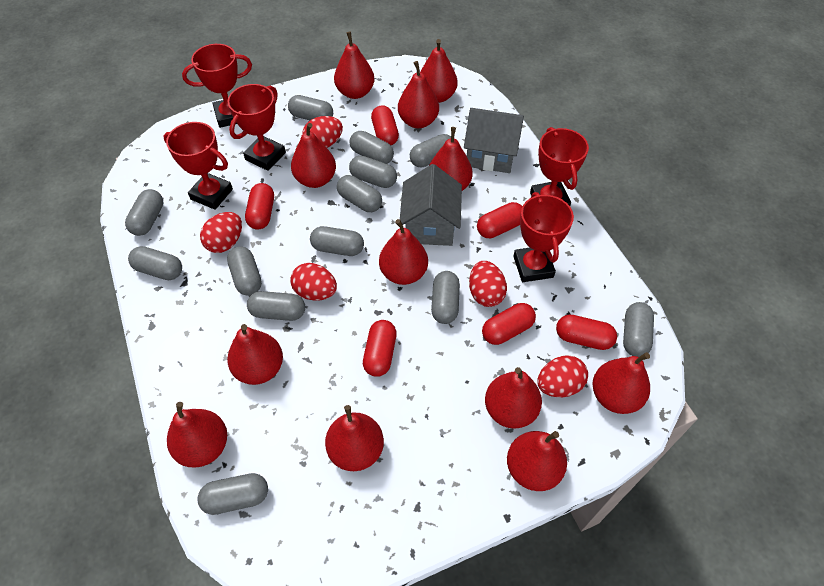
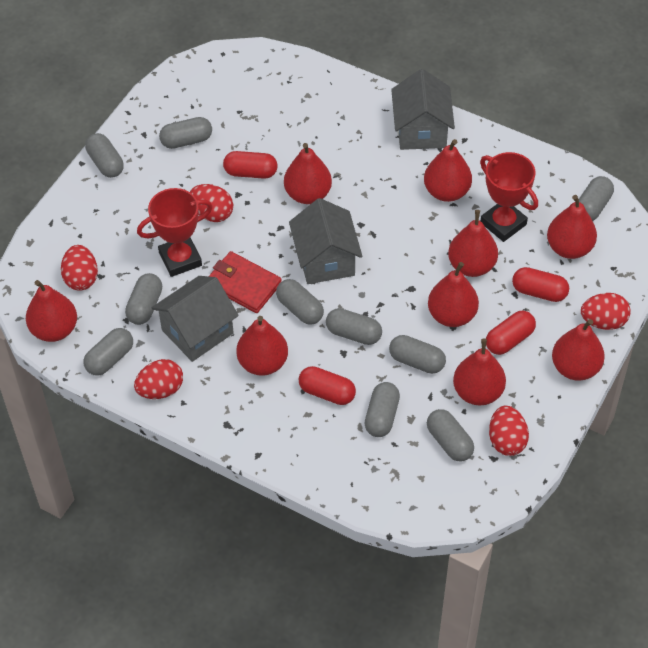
grey capsule: [125,189,164,236] [128,246,182,280] [197,473,268,515] [227,246,262,296] [247,291,305,321] [288,95,333,120] [310,226,364,256] [337,175,382,212] [349,156,397,188] [350,131,394,164] [410,134,451,167] [431,271,460,324] [623,302,654,357] = 13 -> [84,328,133,376] [85,133,124,178] [125,273,162,325] [159,117,212,149] [276,279,324,325] [326,308,382,345] [365,382,400,437] [389,335,446,374] [427,409,474,461] [579,176,614,221] = 10
grey house: [400,164,462,246] [464,108,524,173] = 2 -> [152,276,239,362] [289,198,362,284] [391,69,455,150] = 3
red capsule: [245,183,274,230] [363,320,397,377] [371,105,399,145] [477,202,522,238] [482,303,536,345] [556,314,617,350] = 6 -> [223,151,278,179] [299,366,356,405] [486,311,536,355] [512,267,569,302] = 4
red pear: [167,402,227,467] [227,324,283,385] [291,123,336,188] [325,405,384,471] [334,32,374,99] [379,219,428,285] [398,61,439,128] [420,39,458,103] [429,127,473,191] [485,367,542,429] [507,431,567,491] [592,352,650,414] = 12 -> [26,280,77,342] [236,316,288,376] [284,143,332,204] [424,139,472,202] [428,262,479,327] [448,210,498,277] [453,338,506,405] [547,195,597,259] [552,319,605,381] = 9
red trophy: [163,122,233,210] [182,44,252,128] [228,84,286,171] [513,192,574,282] [530,127,589,206] = 5 -> [137,188,213,277] [480,152,538,242] = 2
red wallet: none = 0 -> [209,251,282,313] = 1

